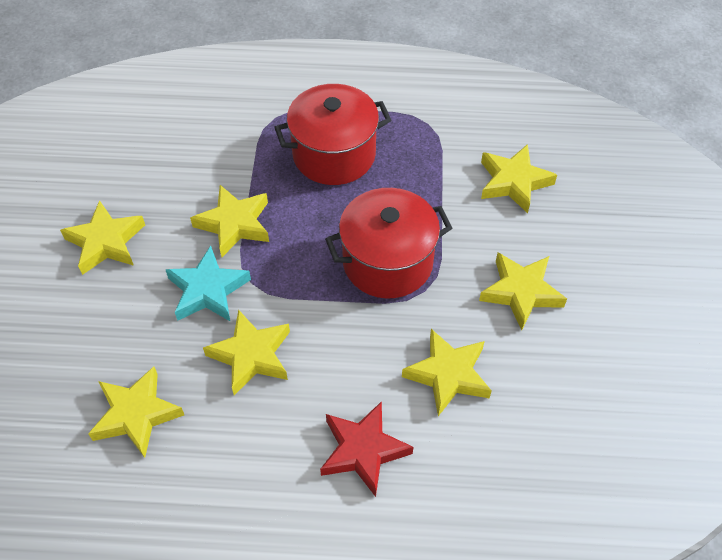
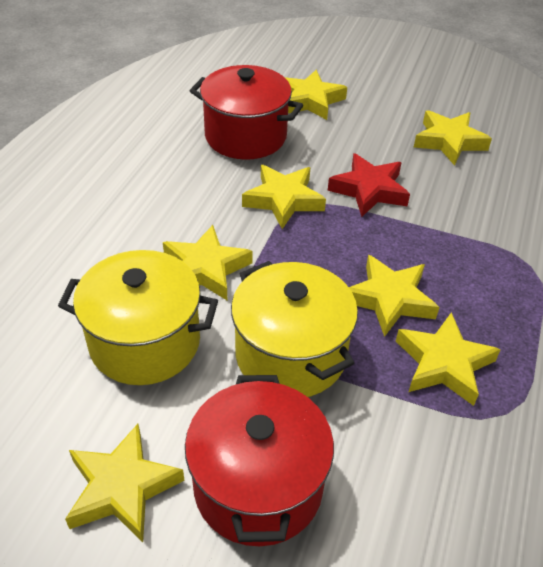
turquoise star: [165,245,251,321] = 1 -> none = 0
yellow pot: none = 0 -> [58,250,218,385] [231,261,358,397] = 2

